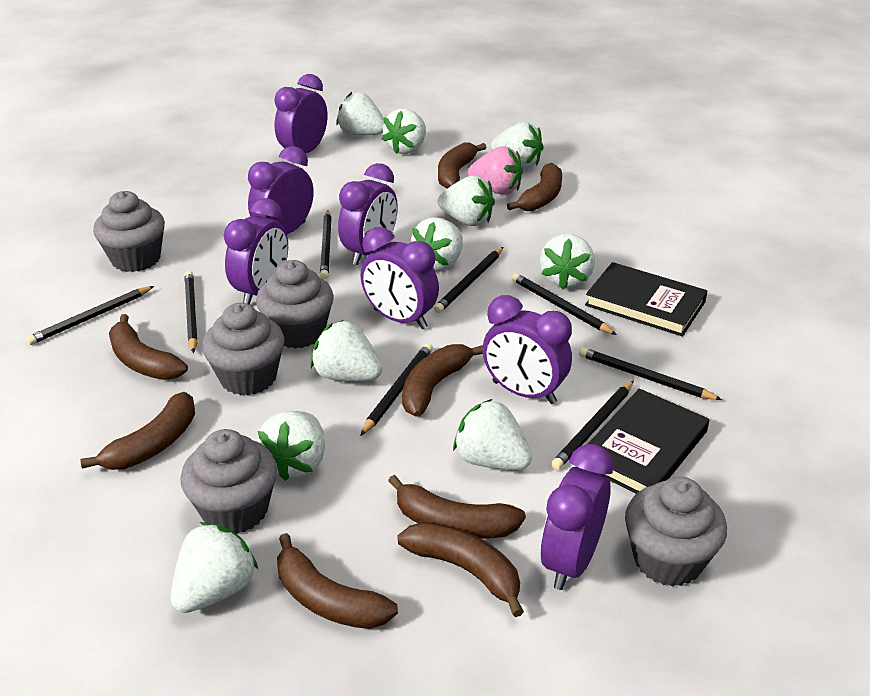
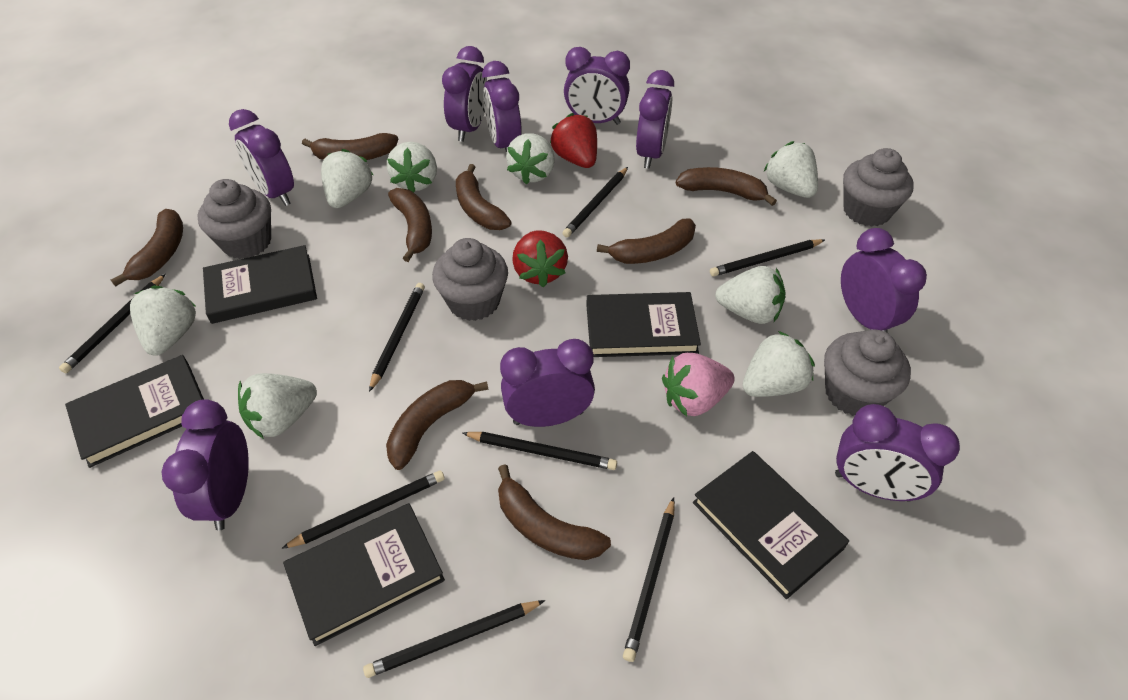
black book: [585,262,708,337] [588,388,709,494] = 2 -> [65,355,204,468] [203,245,317,324] [283,503,445,646] [586,292,701,357] [693,451,849,599] = 5
grey cupcake: [93,191,165,272] [180,429,277,534] [202,303,285,396] [256,260,334,348] [625,477,727,587] = 5 -> [197,179,271,259] [432,238,508,321] [824,330,911,416] [843,148,914,227] = 4
purple clock: [224,198,288,305] [248,146,314,234] [274,74,328,153] [338,163,398,265] [361,227,439,329] [482,295,572,404] [540,444,613,590] = 7 -> [162,399,249,531] [229,109,294,206] [442,46,487,142] [482,61,522,153] [500,339,595,427] [564,47,630,125] [636,70,674,169] [835,404,960,501] [841,228,927,333] = 9
red strawberry: none = 0 -> [512,230,568,287] [550,113,597,168] = 2
white strawberry: [171,522,259,613] [257,411,325,481] [311,320,382,381] [336,92,384,136] [382,108,426,154] [411,217,463,271] [437,176,495,226] [453,399,532,470] [491,122,544,169] [540,234,595,289] = 10 -> [130,285,197,356] [238,373,317,439] [321,149,373,208] [387,142,437,193] [506,133,555,185] [715,266,785,324] [742,331,815,397] [764,141,818,198] = 8

